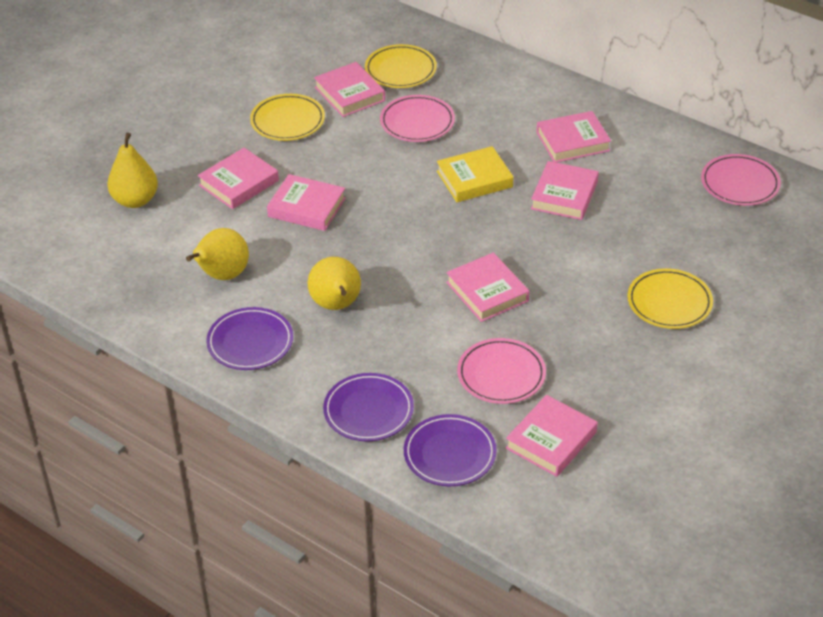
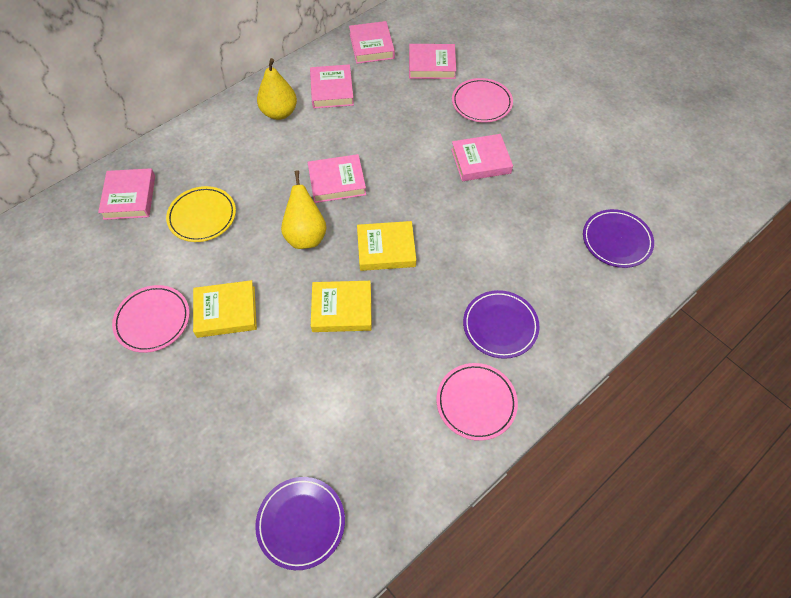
pink book: [197,148,279,209] [267,174,346,231] [314,62,385,117] [446,253,529,322] [506,395,598,477] [531,161,599,220] [536,111,611,163] = 7 -> [98,168,155,220] [308,154,366,203] [310,64,354,109] [349,21,395,64] [409,44,456,79] [451,134,513,181] = 6
yellow book: [437,146,513,202] = 1 -> [193,280,257,338] [311,281,372,332] [357,221,416,271] = 3
yellow pear: [107,132,158,208] [186,228,249,280] [307,257,361,310] = 3 -> [257,58,297,120] [281,170,327,249] = 2
yellow plate: [250,94,325,141] [365,44,437,88] [628,268,713,329] = 3 -> [166,186,236,242] = 1

